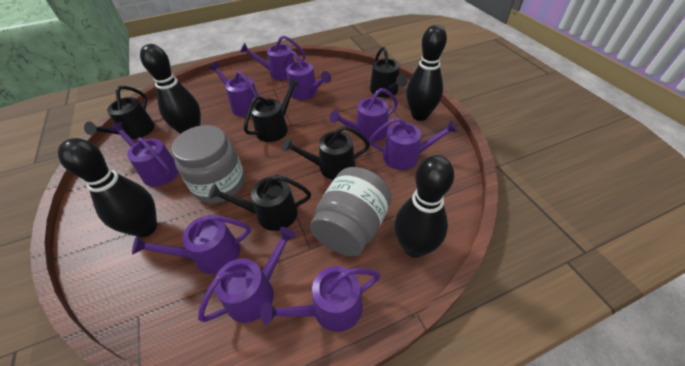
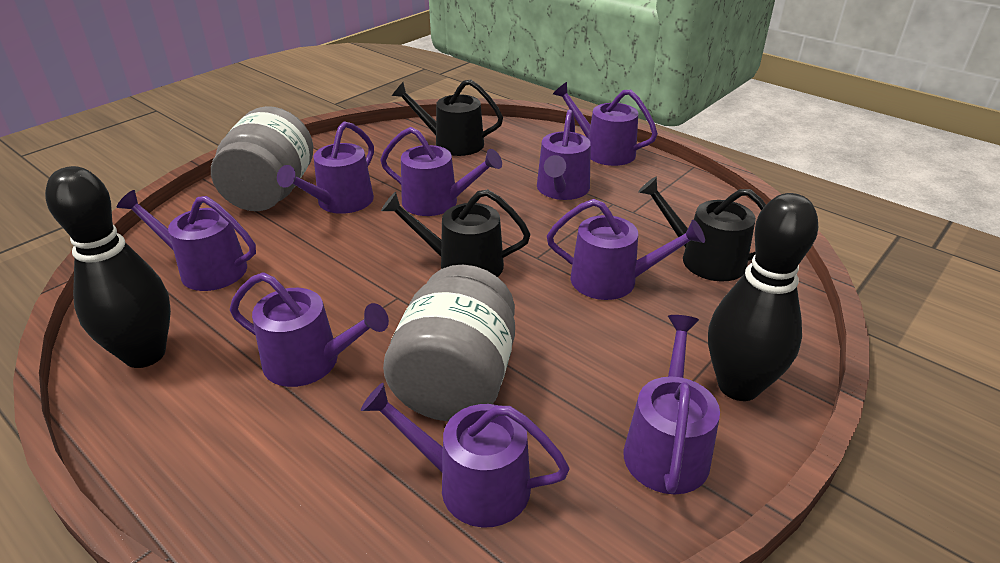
black bowling pin: [58,138,157,237] [140,44,201,134] [394,155,454,258] [406,25,447,121] = 4 -> [45,166,171,368] [708,193,818,401] = 2
black watering can: [84,86,155,139] [208,175,311,231] [244,79,300,142] [282,126,370,180] [370,47,408,98] = 5 -> [381,189,530,277] [392,79,503,156] [638,177,766,282] = 3

